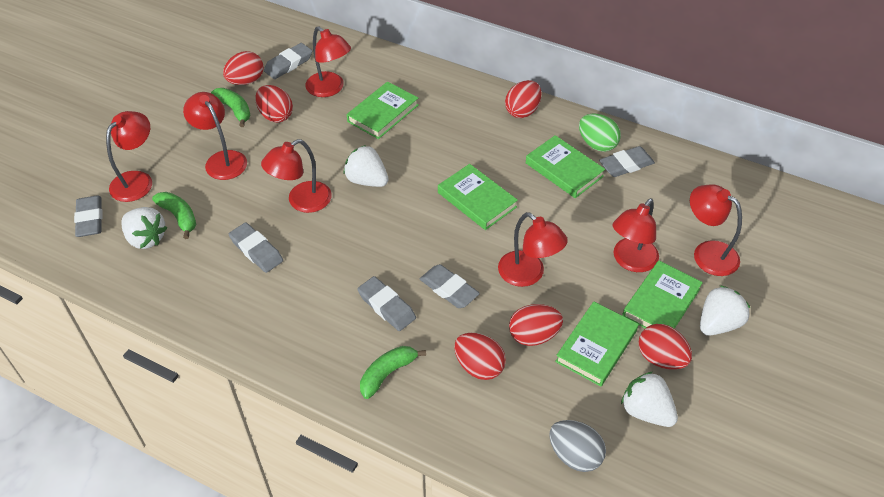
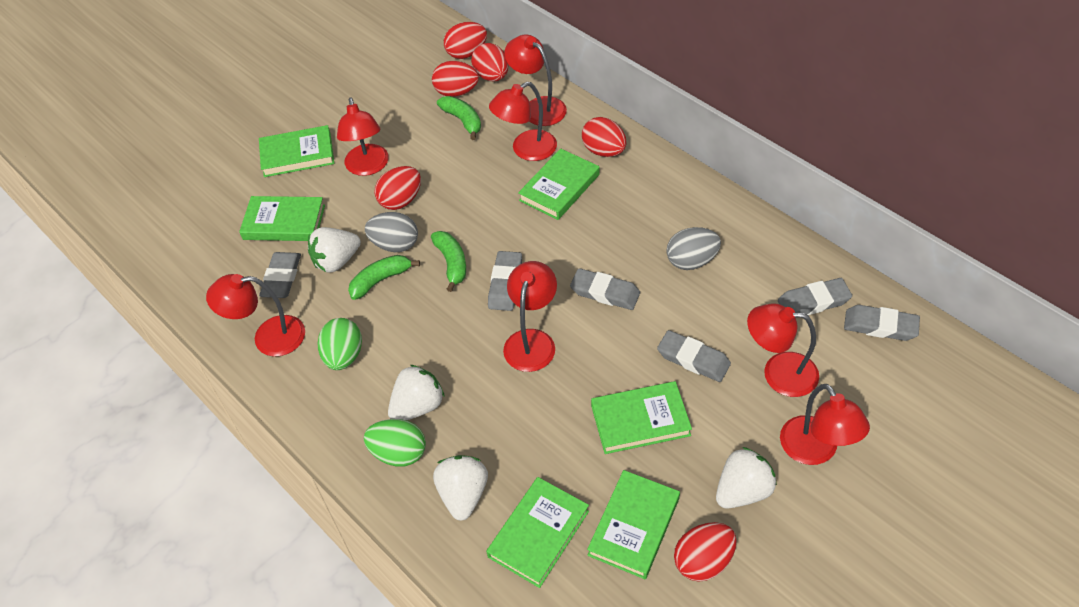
green book: [347,81,419,139] [438,164,518,230] [526,135,605,198] [555,301,638,387] [622,261,703,329] = 5 -> [239,196,325,241] [259,125,334,177] [486,477,589,588] [518,148,600,220] [587,470,680,579] [591,381,692,454] = 6
green egg: [579,114,621,152] = 1 -> [318,318,362,370] [364,419,426,467] = 2
grey egg: [549,420,606,472] = 1 -> [365,212,418,252] [666,227,721,270] = 2

